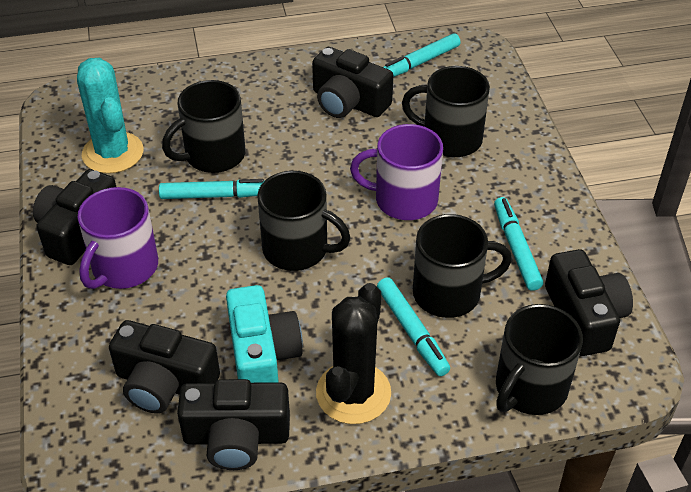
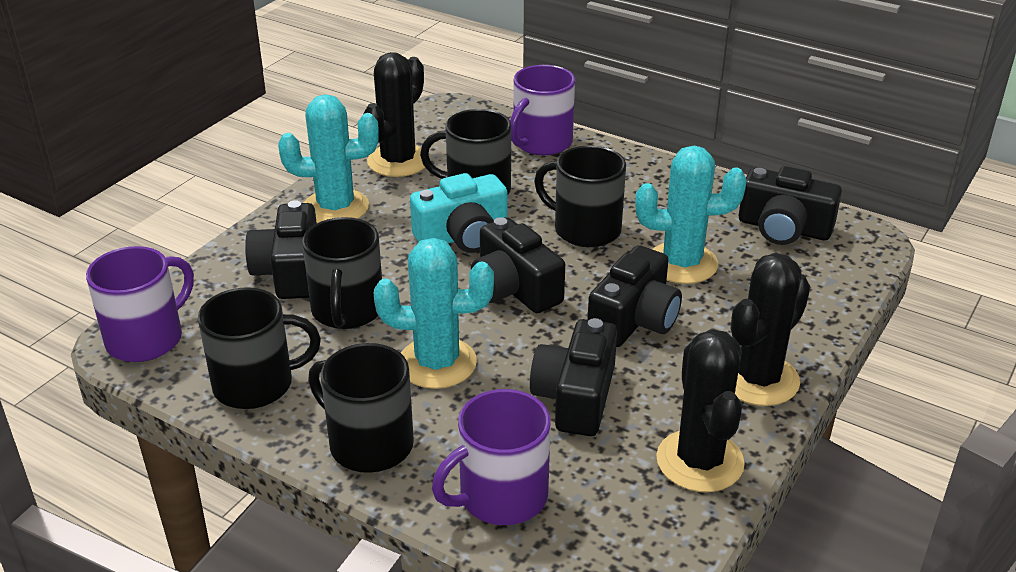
black cactus: [316,283,391,424] = 1 -> [363,52,430,177] [656,329,745,492] [731,253,811,406] = 3
purple mug: [77,187,158,289] [350,124,443,220] = 2 -> [86,246,194,362] [432,389,551,525] [510,65,575,155] = 3
turquoise cactus: [77,58,143,174] = 1 -> [278,94,379,223] [374,238,494,389] [635,146,746,284] = 3
turquoise marker: [159,179,264,199] [377,277,450,376] [383,33,461,77] [494,197,543,291] = 4 -> none = 0

